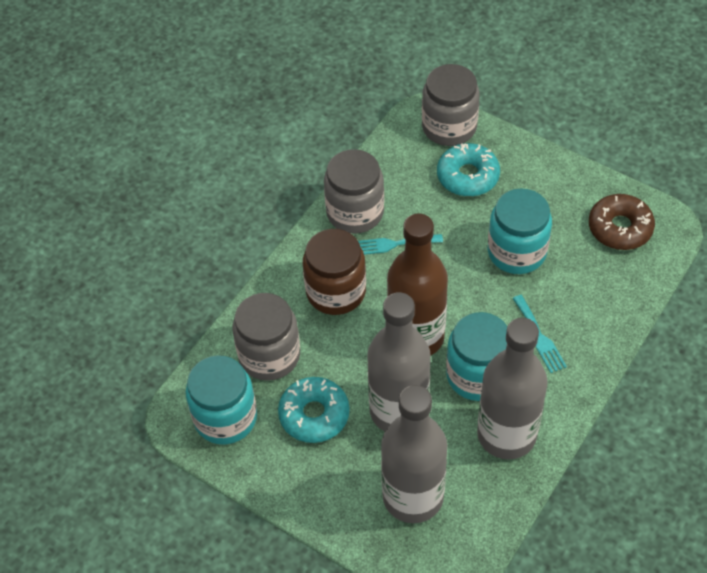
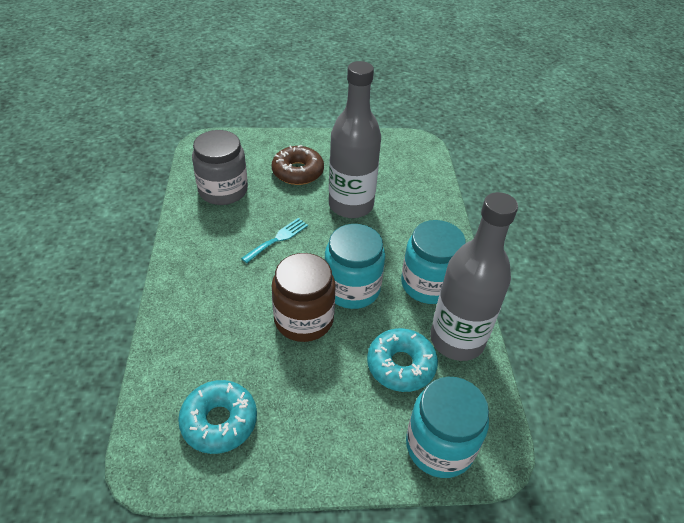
brown bottle: [387,213,448,355] = 1 -> none = 0
grey bottle: [367,292,431,431] [381,385,447,523] [477,318,548,459] = 3 -> [329,61,381,218] [430,192,518,361] = 2
grey jar: [232,293,300,381] [324,149,384,234] [422,64,480,146] = 3 -> [192,130,248,205] = 1
turquoise fork: [358,234,443,255] [513,295,567,373] = 2 -> [241,218,308,263] = 1

